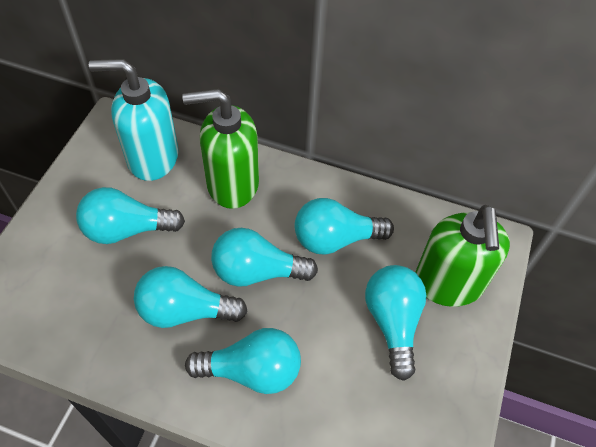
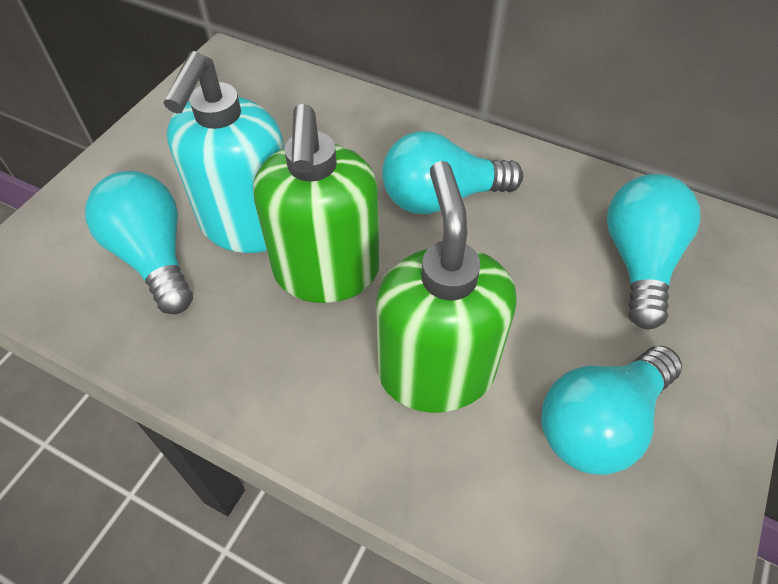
turquoise light bulb: [76,187,185,244] [134,266,248,328] [185,328,301,394] [211,228,318,287] [295,198,394,255] [365,265,426,381] = 6 -> [85,171,193,314] [382,131,523,214] [541,346,682,475] [607,174,700,330] = 4

